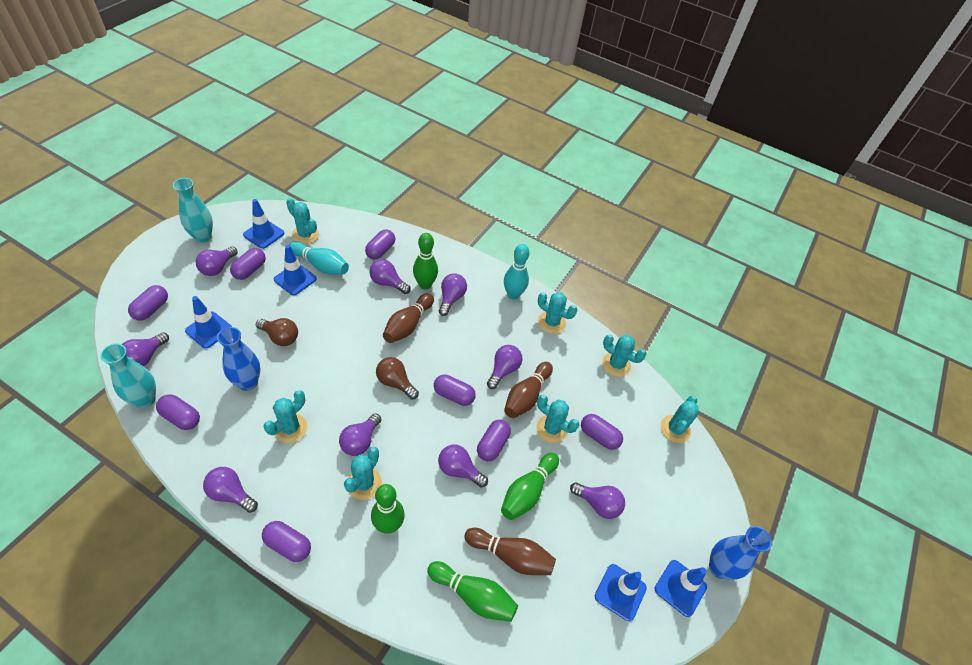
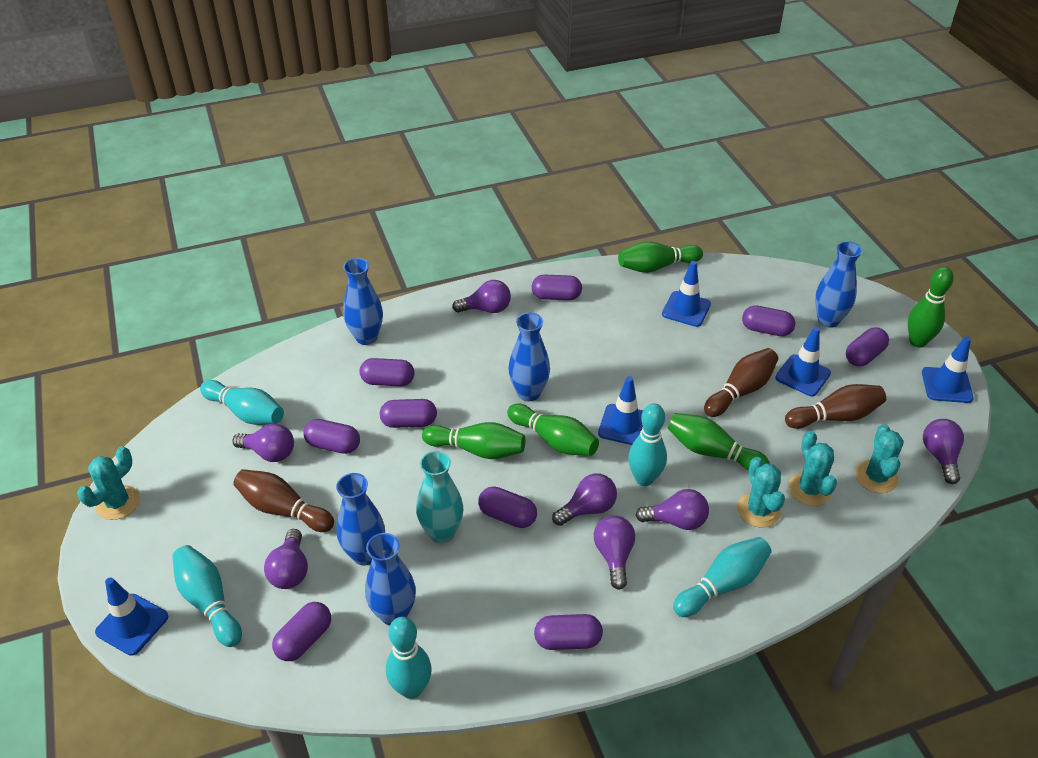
blue vase: [217,327,260,391] [709,526,772,580] = 2 -> [336,473,385,566] [343,258,383,345] [365,533,416,626] [508,312,550,401] [815,241,862,328] = 5
brown light bulb: [256,318,298,346] [376,357,419,399] = 2 -> none = 0
green bowling pin: [371,484,405,534] [413,233,438,290] [427,561,518,622] [501,453,559,520] = 4 -> [422,422,525,459] [507,403,599,456] [618,241,703,273] [667,413,770,471] [908,267,954,348] = 5
purple capsule: [128,285,168,321] [156,394,200,430] [230,248,266,280] [262,521,311,562] [365,229,395,260] [434,374,476,406] [477,420,511,461] [581,414,623,450] = 8 -> [272,602,331,661] [303,419,360,454] [360,358,414,386] [380,399,437,428] [478,486,537,528] [531,274,582,300] [534,614,603,650] [742,305,795,336] [846,327,889,367] = 9
purple light bulb: [122,332,169,366] [196,246,238,276] [203,467,258,513] [339,413,382,456] [370,260,411,294] [438,445,488,488] [439,273,467,316] [487,345,523,389] [570,482,625,519] = 9 -> [232,424,294,462] [264,529,308,589] [452,280,511,313] [552,473,617,526] [594,515,635,590] [635,489,709,530] [923,419,964,484] = 7
turquoise bowling pin: [289,241,349,274] [504,244,530,300] = 2 -> [172,545,242,647] [200,380,284,425] [386,617,432,699] [628,403,667,486] [673,537,771,617] = 5
turquoise cactus: [264,390,308,443] [286,198,319,244] [344,447,382,500] [536,395,579,443] [538,292,577,334] [602,334,647,377] [660,396,699,443] = 7 -> [77,447,140,520] [737,457,785,528] [789,431,837,506] [855,424,904,493] = 4
turquoise vase: [100,344,156,408] [173,178,213,243] = 2 -> [416,451,463,543] = 1

